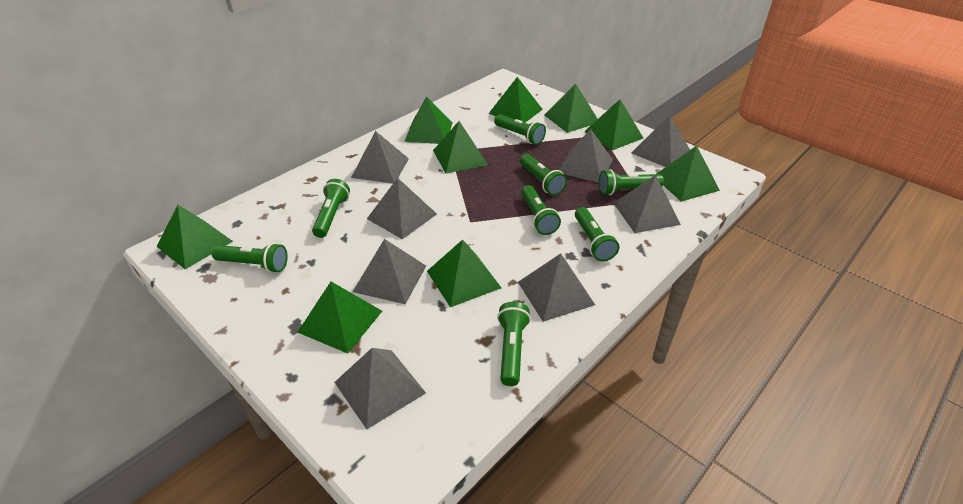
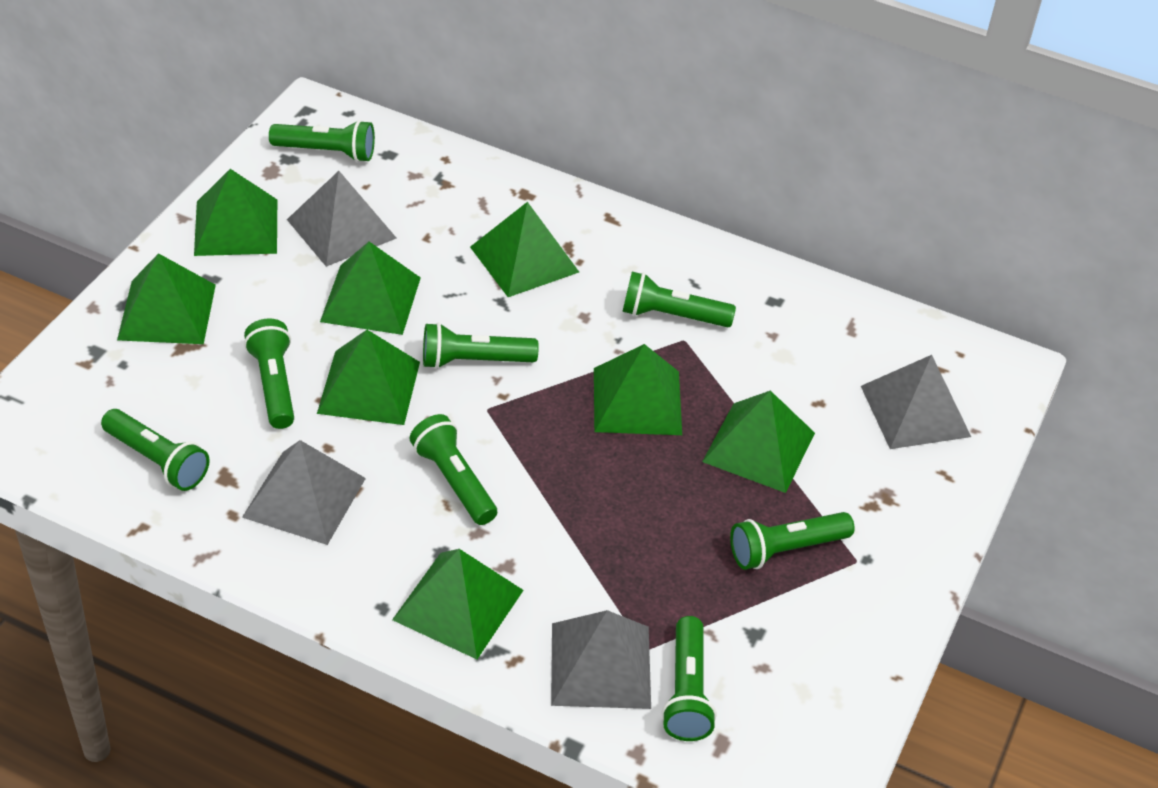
green pyramid: [157,205,233,269] [298,282,382,354] [404,96,452,144] [427,240,501,307] [433,121,488,173] [488,77,543,123] [544,84,598,133] [584,99,643,150] [656,145,720,202] = 9 -> [117,253,216,344] [194,169,277,256] [317,330,420,425] [320,242,421,335] [392,549,524,659] [470,202,579,297] [594,344,682,435] [702,390,815,493] = 8
grey pyramid: [334,348,426,429] [351,131,409,184] [353,239,426,304] [367,178,437,239] [518,253,595,322] [559,129,613,183] [613,175,681,233] [632,115,690,167] = 8 -> [242,440,366,545] [287,171,396,267] [551,610,651,709] [861,355,971,449] = 4

